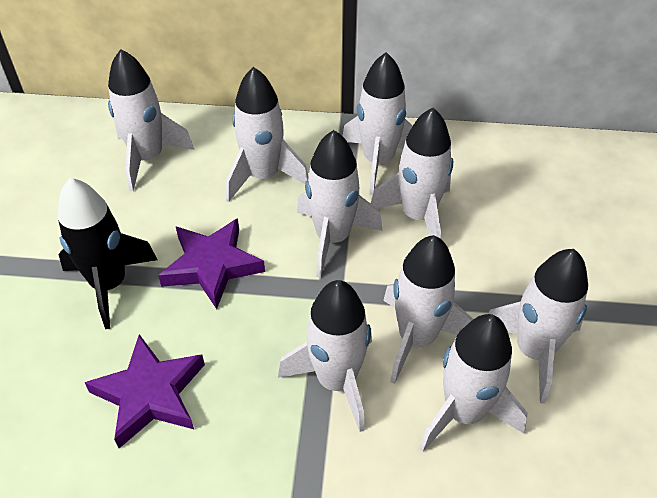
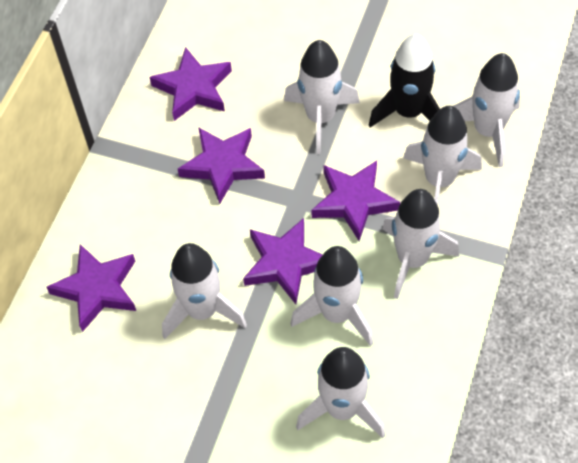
purple star: [84,334,205,448] [158,218,265,309] = 2 -> [46,244,136,332] [149,47,232,121] [178,127,265,204] [243,218,323,304] [311,161,400,241] = 5
white rocket: [108,49,194,191] [226,67,309,202] [278,280,372,432] [297,130,383,278] [343,52,412,195] [371,108,453,239] [383,235,473,384] [419,314,528,452] [488,249,588,403] = 9 -> [162,243,247,339] [284,40,360,154] [291,246,373,346] [296,347,385,438] [382,189,459,299] [403,106,482,206] [454,53,520,167] = 7

